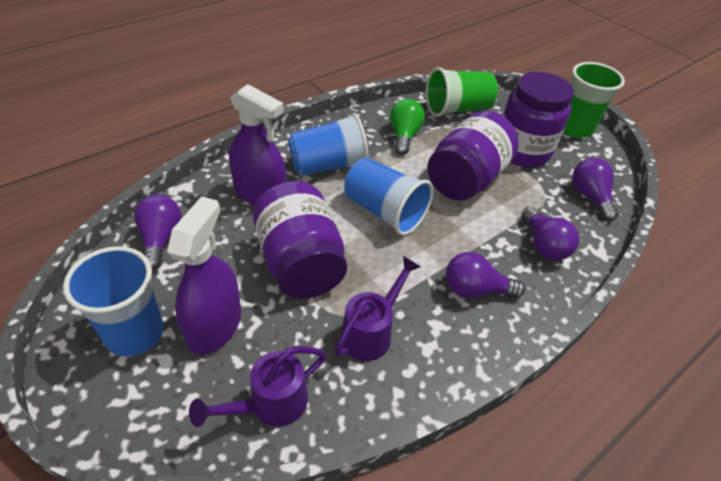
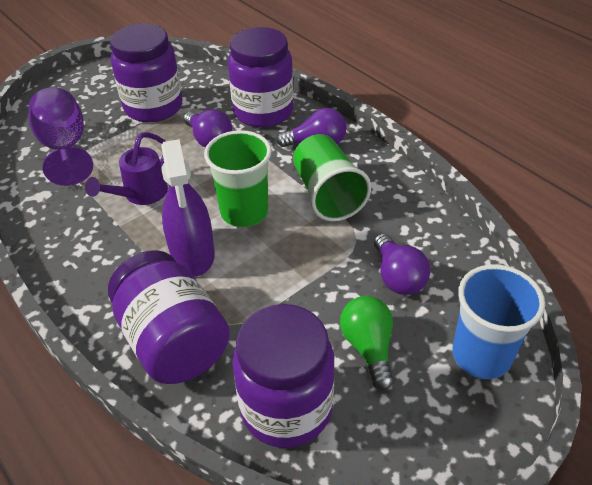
blue cup: [63,246,164,357] [288,113,369,176] [344,158,433,236] = 3 -> [452,264,545,379] = 1
purple goblet: none = 0 -> [29,87,93,186] = 1
purple jar: [253,181,347,299] [427,111,519,201] [503,72,574,167] = 3 -> [108,250,230,384] [110,23,183,122] [228,27,294,128] [233,304,335,448] = 4
purple light bulb: [134,194,182,271] [446,252,525,298] [522,207,579,260] [572,158,618,221] = 4 -> [184,109,232,148] [276,108,346,147] [374,233,431,295] = 3
purple spray bottle: [167,196,241,355] [229,84,286,206] = 2 -> [161,139,215,277] = 1
purple watering can: [189,346,326,427] [334,256,421,361] = 2 -> [85,132,168,205] = 1

